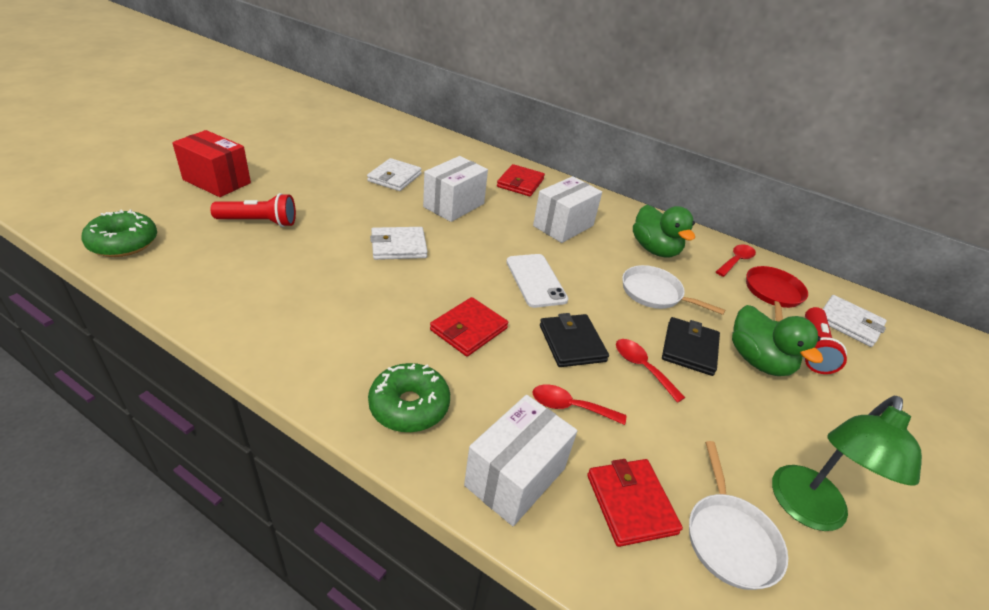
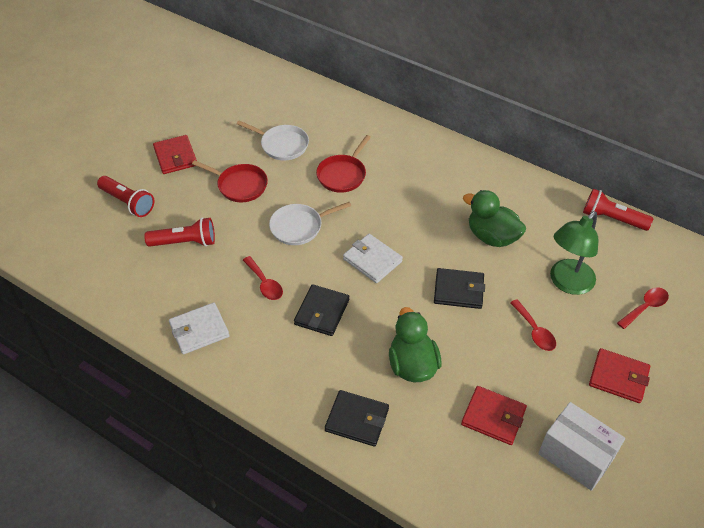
black wallet: [540,313,609,367] [662,317,720,376] = 2 -> [294,284,349,336] [325,390,389,447] [434,268,485,309] = 3
green donut: [81,209,157,257] [368,363,450,433] = 2 -> none = 0
red box: [172,130,251,197] = 1 -> none = 0
red flashlight: [210,193,296,227] [803,307,847,374] = 2 -> [97,176,154,217] [144,217,215,247] [583,189,653,231] = 3
red pan: [746,266,808,322] = 1 -> [192,160,268,202] [316,135,371,193] = 2
white box: [423,156,488,222] [464,395,577,526] [533,176,602,243] = 3 -> [538,402,625,491] = 1
white phone: [506,254,569,308] = 1 -> none = 0
white wallet: [367,158,422,191] [370,227,428,260] [823,295,887,347] = 3 -> [169,303,229,354] [343,234,403,283] = 2

